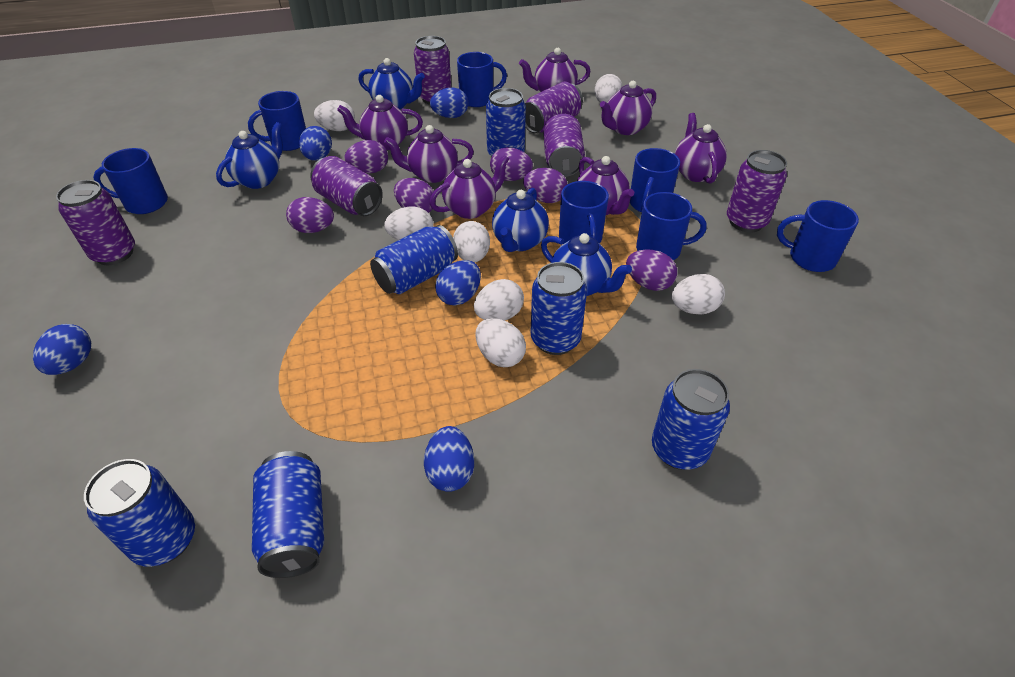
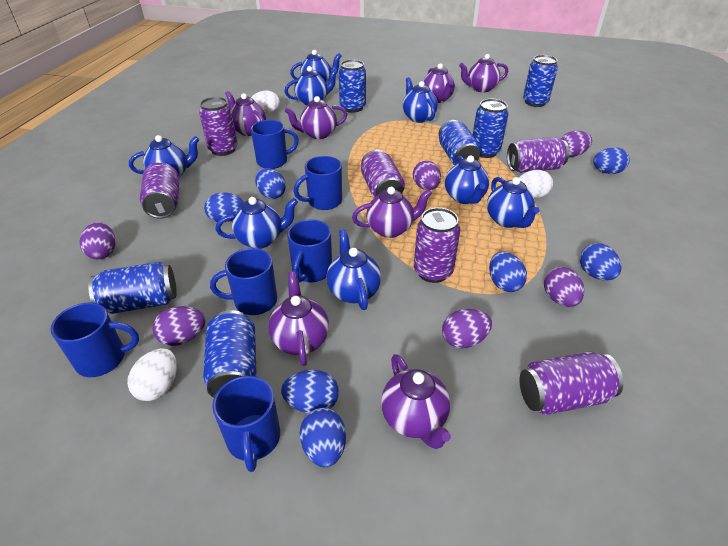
blue egg: [33,324,91,375] [299,126,332,161] [424,426,474,492] [430,88,468,118] [435,260,481,306] = 5 -> [204,193,244,222] [255,168,286,199] [281,370,339,413] [300,408,346,467] [489,252,527,292] [580,243,622,281] [593,147,630,174] = 7
blue mug: [93,148,168,214] [248,91,306,151] [457,52,507,107] [559,181,609,244] [630,148,680,213] [636,192,707,260] [777,200,859,272] = 7 -> [51,303,139,377] [210,248,277,315] [212,376,280,472] [251,120,299,169] [287,220,332,283] [293,156,342,210] = 6
blue teapot: [216,122,283,189] [358,58,425,109] [492,188,549,252] [541,233,632,296] = 4 -> [129,135,199,178] [216,197,298,249] [284,66,338,105] [290,50,342,83] [327,229,381,310] [403,77,438,123] [445,155,489,204] [487,177,539,228] = 8
white egg: [314,100,355,131] [384,207,433,240] [453,221,490,263] [474,279,524,321] [476,318,526,367] [595,74,623,103] [672,274,725,315] = 7 -> [127,348,177,401] [251,91,280,114] [519,170,553,198] = 3

